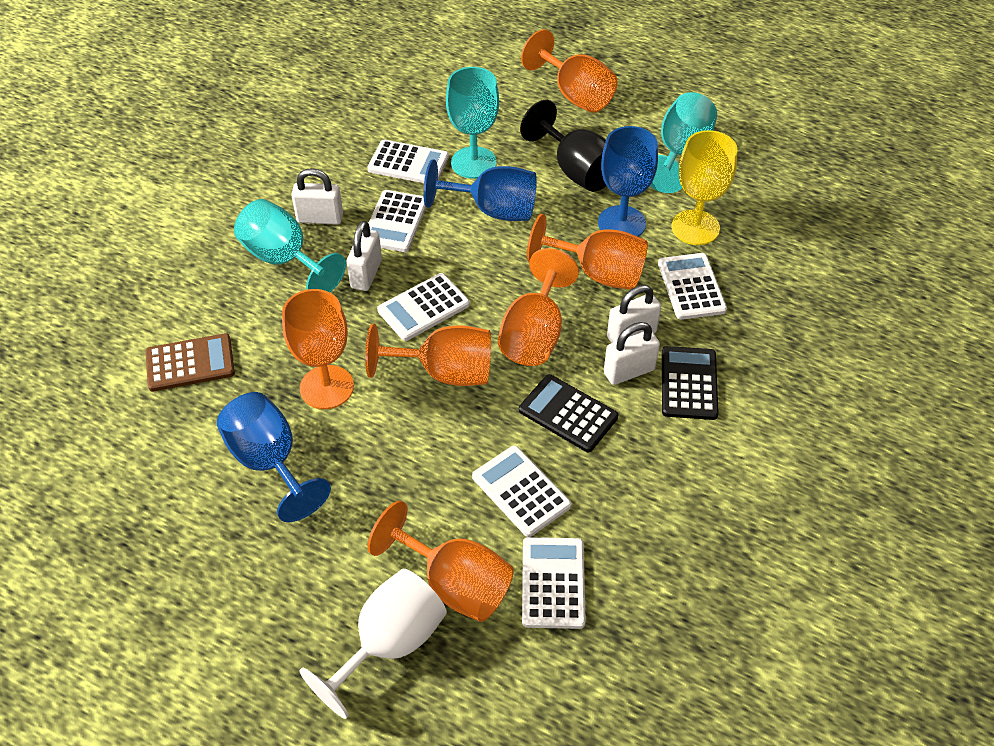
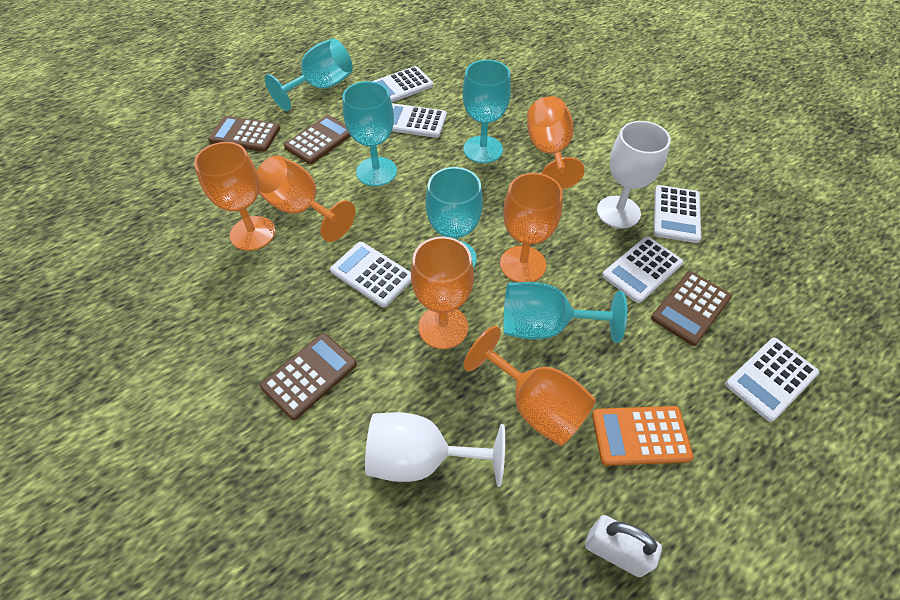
black calculator: [519,374,618,452] [662,346,719,420] = 2 -> none = 0
black goblet: [520,100,607,192] = 1 -> none = 0
blue goblet: [217,392,331,522] [423,159,537,221] [598,126,658,237] = 3 -> none = 0
brown calculator: [145,333,235,391] = 1 -> [208,116,280,152] [260,333,357,420] [284,115,351,164] [651,271,732,346] = 4
orange calculator: none = 0 -> [592,406,694,466] = 1
turquoise goblet: [234,199,346,292] [446,67,499,179] [650,92,717,193] = 3 -> [265,38,353,111] [343,81,397,186] [426,167,483,268] [463,60,511,163] [503,282,627,343] = 5
white goblet: [299,569,447,719] = 1 -> [365,412,505,487] [597,121,671,229] = 2
white padlock: [291,168,343,225] [347,221,382,291] [604,322,660,385] [607,285,661,343] = 4 -> [585,515,662,577] = 1
yellow goblet: [672,130,737,245] = 1 -> none = 0

